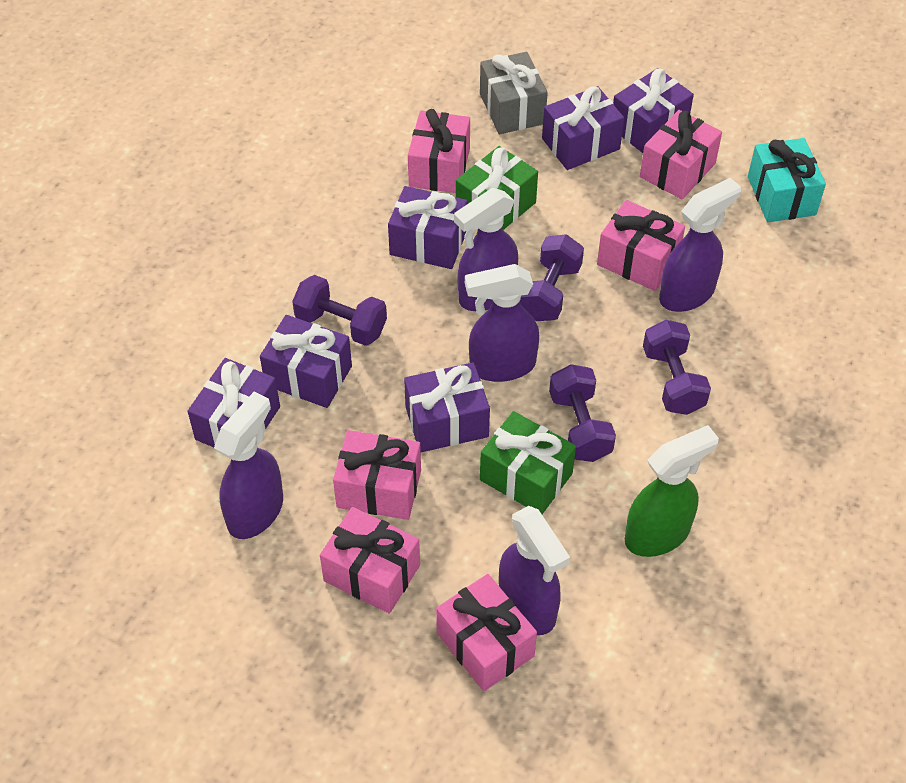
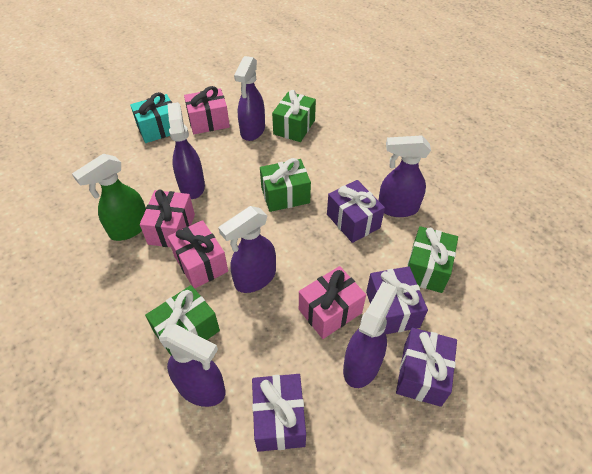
green gift: [456,146,538,230] [480,411,576,514] = 2 -> [145,285,220,355] [260,158,311,212] [272,90,316,142] [408,226,458,293] = 4
grey gift: [480,52,548,134] = 1 -> none = 0
pink gift: [320,507,420,613] [333,430,421,520] [408,109,470,193] [436,574,537,691] [597,200,685,291] [640,110,722,199] = 6 -> [140,189,195,247] [168,220,228,289] [184,86,230,134] [299,266,366,339] = 4
purple dumbbell: [292,275,387,346] [520,234,584,321] [549,364,616,462] [643,320,711,415] = 4 -> none = 0
purple gift: [188,358,280,447] [260,315,352,408] [388,186,467,269] [404,362,490,452] [542,86,624,170] [613,68,694,153] = 6 -> [252,374,306,452] [327,180,385,243] [366,266,428,334] [396,328,457,407] = 4
purple spray bottle: [214,392,283,539] [454,188,518,311] [465,264,539,382] [499,506,570,635] [659,178,741,312] = 5 -> [159,324,226,407] [167,102,205,199] [218,206,276,293] [234,56,265,141] [343,281,397,388] [379,135,431,217] = 6

